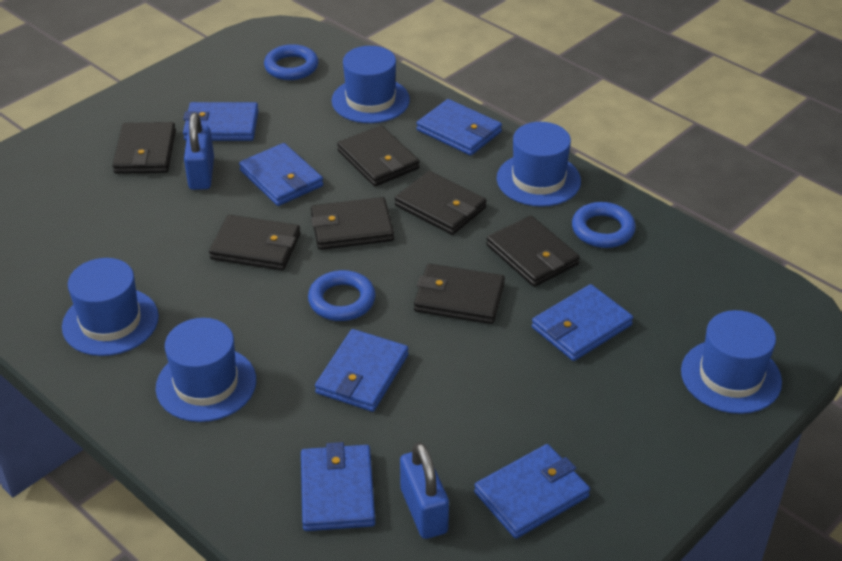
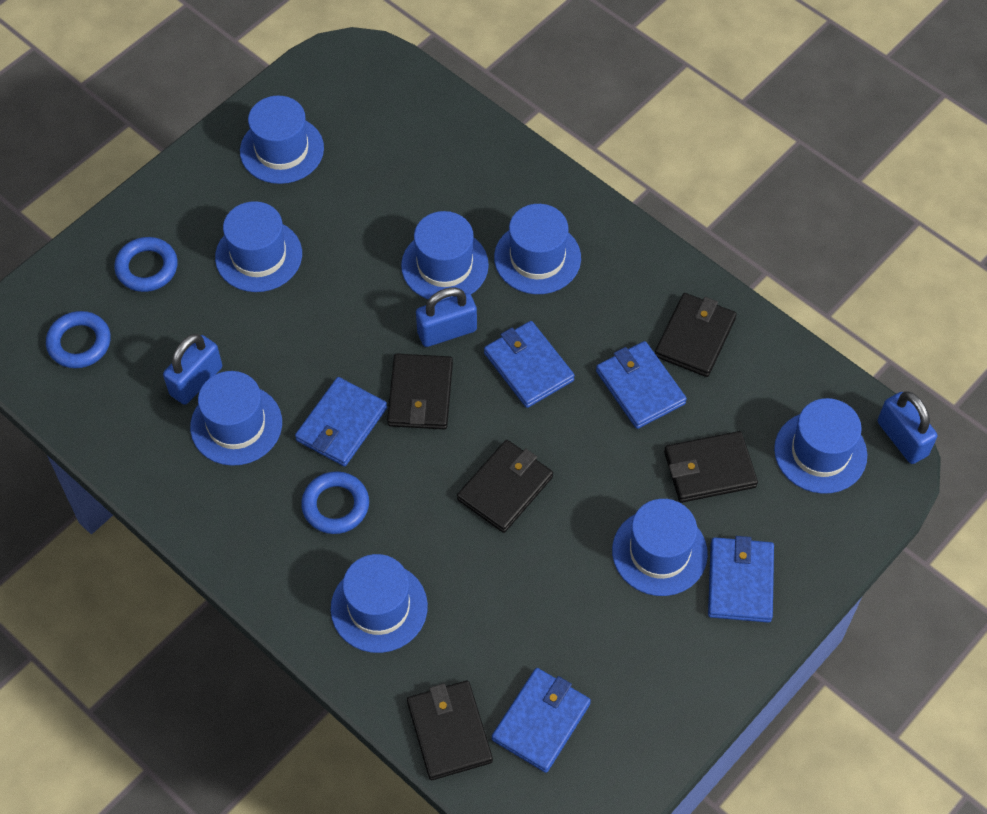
black wallet: [112,122,176,174] [209,215,301,270] [311,197,394,250] [337,125,420,186] [395,171,487,235] [414,264,505,324] [486,216,580,287] = 7 -> [387,354,453,429] [407,680,493,780] [457,440,553,533] [655,293,737,377] [664,431,758,503] = 5
blue hat: [62,258,159,356] [156,318,256,422] [332,46,410,123] [497,122,581,207] [681,310,782,414] = 5 -> [190,371,282,466] [215,201,302,292] [240,96,324,184] [331,554,428,653] [401,211,489,301] [494,204,581,294] [612,499,708,596] [774,398,867,494] = 8
blue padlock: [184,113,214,190] [400,442,449,539] = 2 -> [163,334,222,405] [416,287,477,347] [878,392,937,464] = 3
blue wallet: [183,102,259,141] [239,143,323,206] [301,442,375,531] [315,329,409,412] [417,99,502,156] [474,444,590,539] [532,284,633,361] = 7 -> [295,377,387,467] [484,321,575,408] [492,668,591,773] [596,341,687,429] [708,536,774,623] = 5

